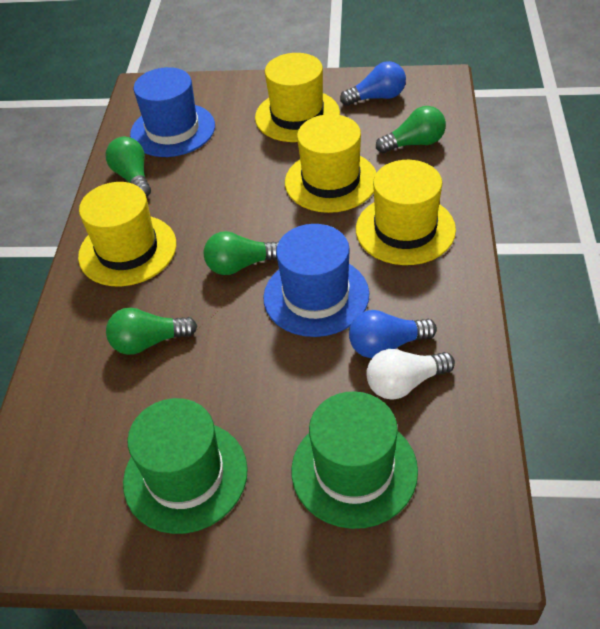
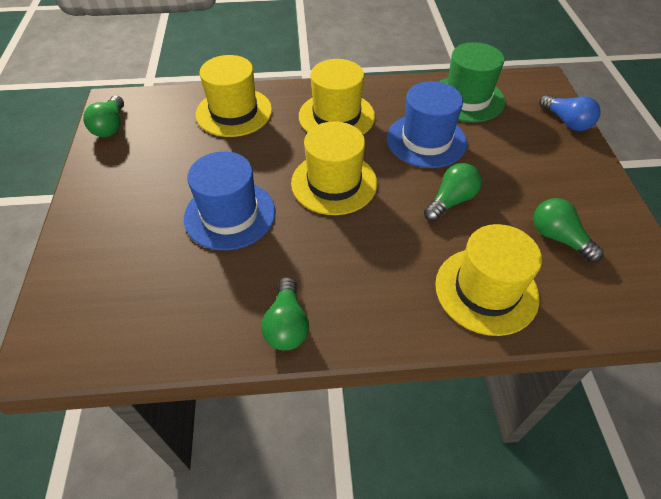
blue light bulb: [340,61,406,106] [349,310,437,358] = 2 -> [539,94,601,131] = 1
green hat: [123,398,248,534] [292,391,418,529] = 2 -> [439,42,505,122] = 1
white light bulb: [366,349,455,400] = 1 -> none = 0

